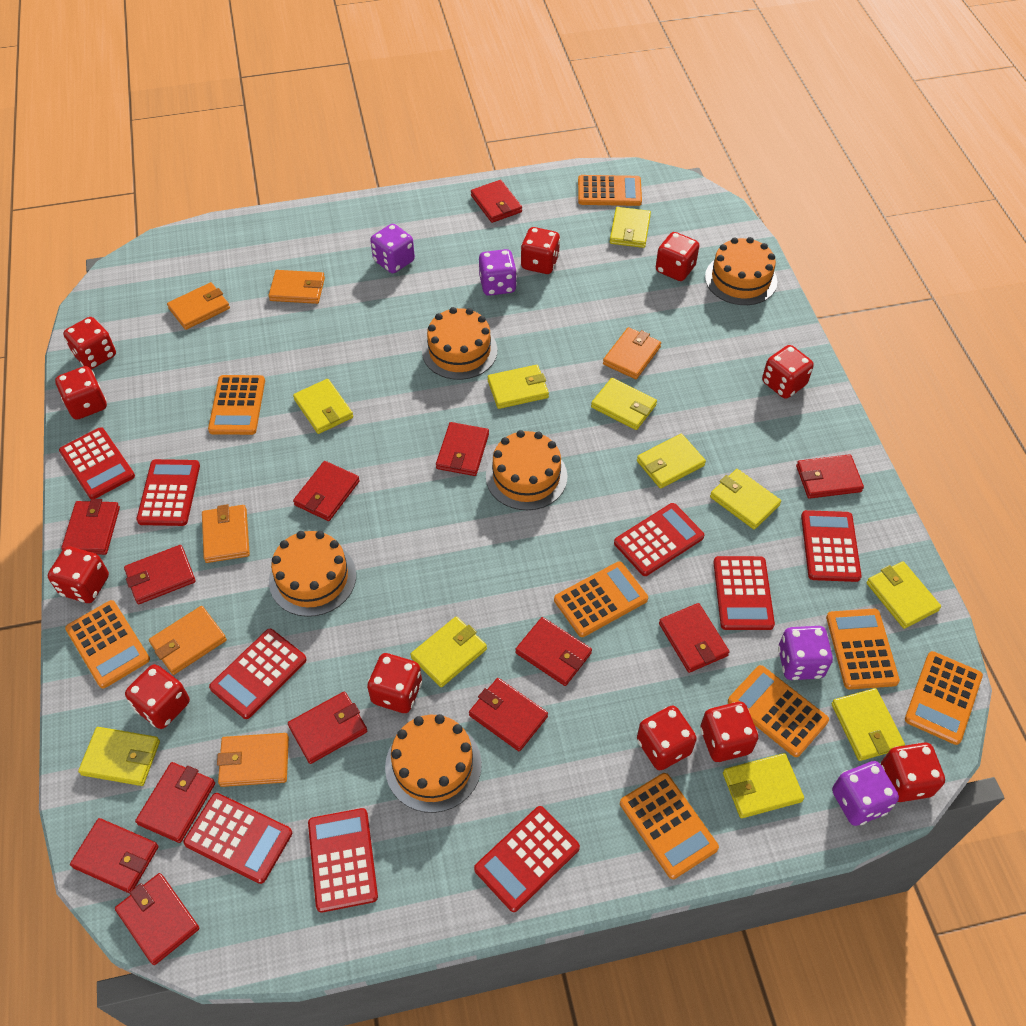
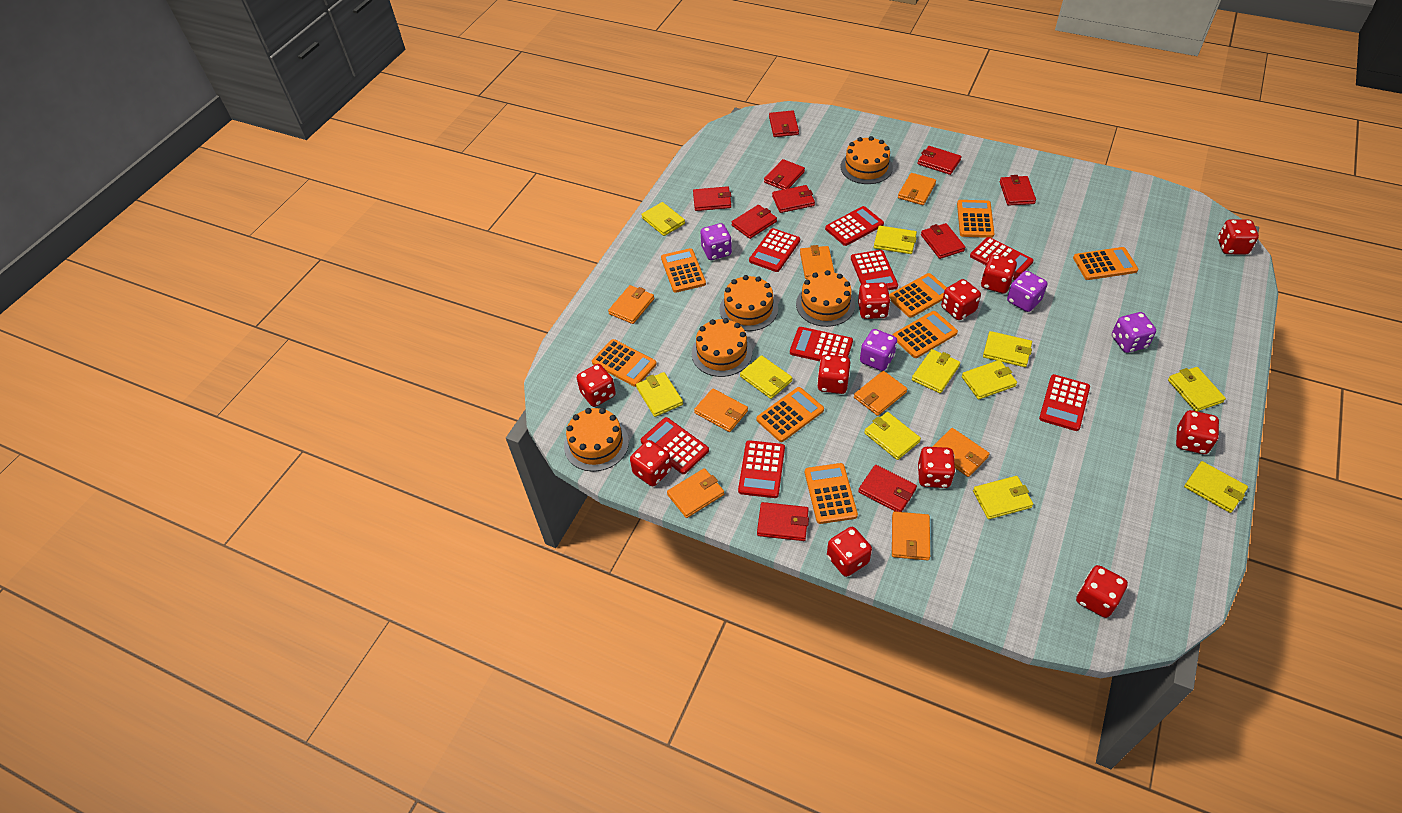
orange wallet: [149,606,227,675] [167,282,230,330] [202,504,250,563] [217,733,289,787] [269,270,325,304] [603,327,661,379] = 6 -> [608,285,654,324] [667,468,724,518] [694,388,748,432] [800,245,835,279] [854,371,907,416] [892,511,930,560] [898,173,936,205] [932,428,990,477] = 8
red calculator: [59,427,135,499] [136,459,200,526] [183,793,292,884] [209,629,307,719] [308,808,378,913] [474,806,580,912] [614,503,704,576] [713,556,775,630] [801,510,862,582] = 9 -> [641,417,709,474] [738,440,785,498] [749,228,800,272] [790,327,853,361] [825,206,884,246] [851,250,898,290] [970,237,1034,280] [1039,374,1090,431] = 8
red wallet: [61,499,120,555] [70,818,159,893] [115,873,199,965] [124,545,196,604] [135,762,215,843] [288,691,367,764] [293,461,360,521] [436,422,489,476] [469,678,548,751] [471,180,522,223] [515,617,592,686] [659,603,730,673] [796,454,864,499] = 13 -> [693,186,731,211] [732,205,777,239] [757,502,809,541] [764,159,805,190] [769,110,799,137] [772,185,815,213] [858,465,917,512] [918,146,961,175] [921,223,966,259] [1000,175,1036,206] = 10

